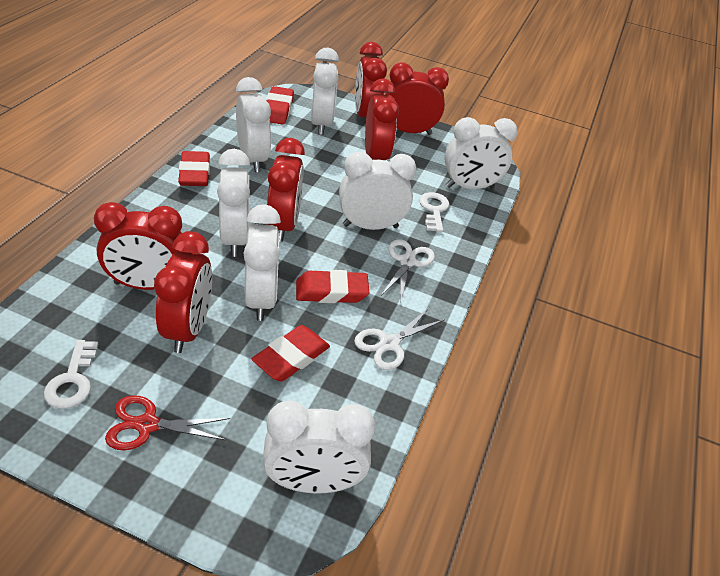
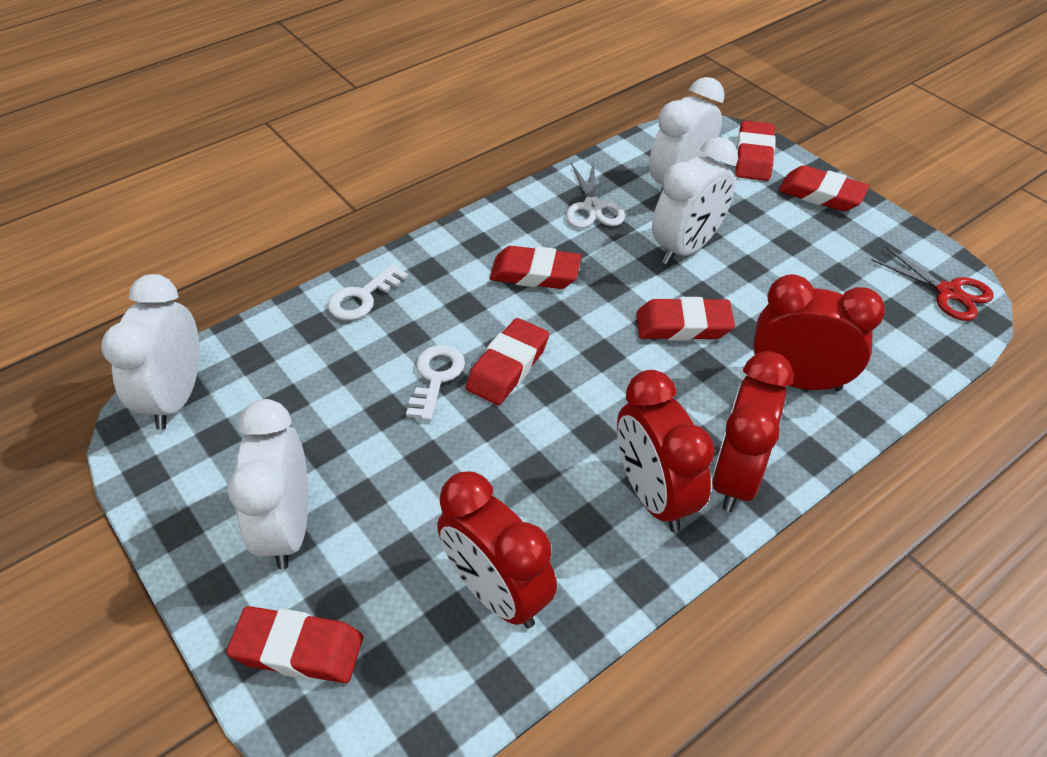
red clock: [94,202,182,290] [154,231,212,353] [267,138,305,242] [355,42,387,127] [365,78,399,160] [385,62,449,135] = 6 -> [437,471,557,628] [617,370,715,532] [712,351,794,512] [753,274,885,391] = 4
red eraser: [178,151,210,186] [252,325,330,381] [266,86,294,124] [296,270,369,303] = 4 -> [226,606,363,683] [466,318,549,405] [490,246,581,289] [637,297,735,341] [736,121,776,181] [779,165,869,211] = 6
white clock: [217,149,250,257] [236,77,271,172] [243,204,281,321] [263,401,375,493] [311,48,339,135] [339,152,416,230] [444,117,518,189] = 7 -> [101,274,199,430] [227,399,308,569] [649,77,725,198] [652,137,738,265] = 4
white scissors: [354,308,445,370] [380,239,435,301] = 2 -> [566,162,625,228] = 1

